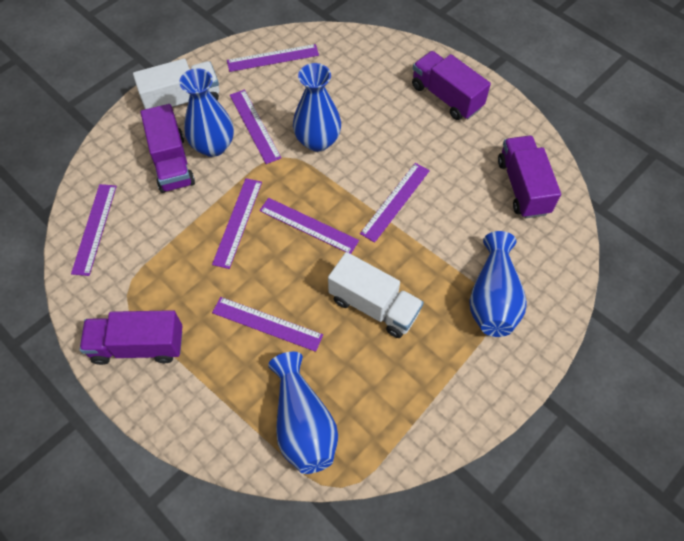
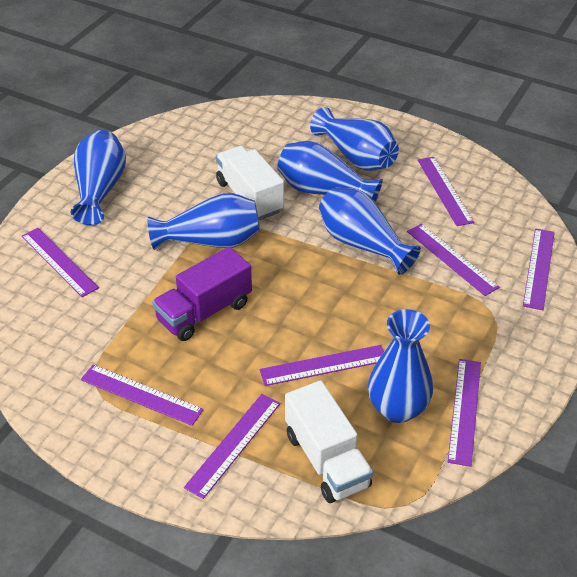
blue vase: [179,68,234,157] [268,352,338,474] [293,63,341,152] [469,231,527,337] = 4 -> [71,130,126,225] [148,193,260,250] [277,141,383,202] [310,107,399,171] [319,187,421,275] [368,309,433,423] = 6
purple ruler: [71,184,117,276] [212,178,262,269] [212,297,323,352] [227,44,319,72] [230,90,281,164] [259,198,359,254] [360,163,430,243] = 7 -> [22,228,99,297] [81,364,204,426] [184,394,280,499] [260,345,384,386] [407,224,500,296] [418,157,474,226] [448,359,481,467] [523,229,555,310] = 8
purple truck: [79,310,182,365] [140,104,195,193] [412,51,491,120] [498,136,561,218] = 4 -> [152,247,252,341] = 1

